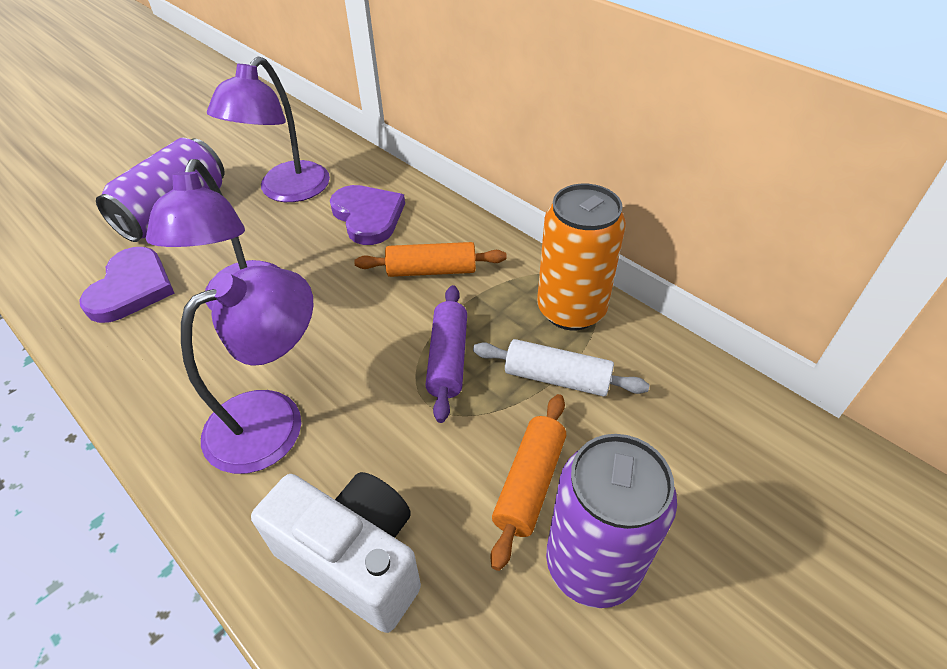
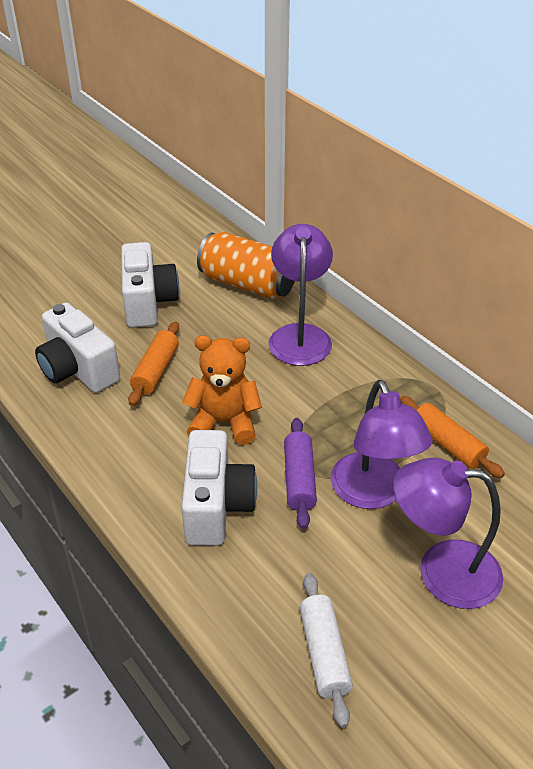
orange teddy bear: none = 0 -> [182,335,262,445] = 1
purple can: [96,138,224,242] [546,434,677,608] = 2 -> none = 0
purple heart: [79,247,175,323] [330,185,405,245] = 2 -> none = 0
white camera: [251,472,421,633] = 1 -> [35,302,120,393] [121,242,179,328] [181,430,257,546] = 3

